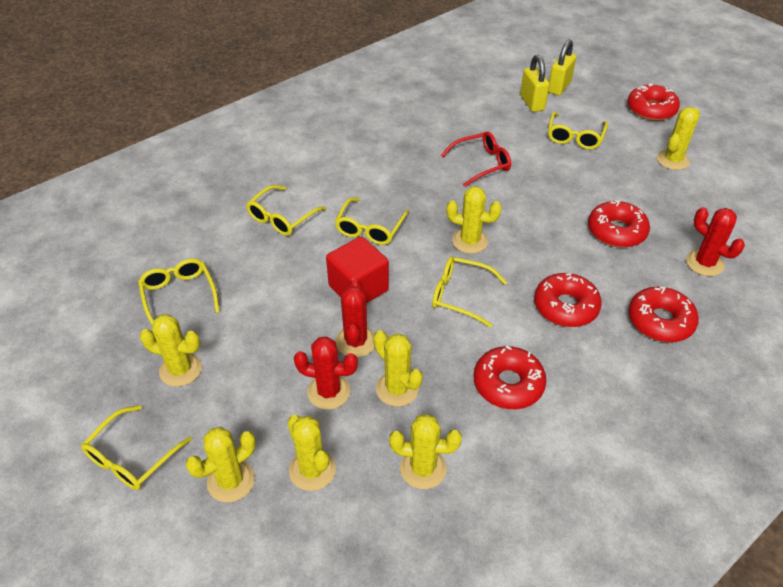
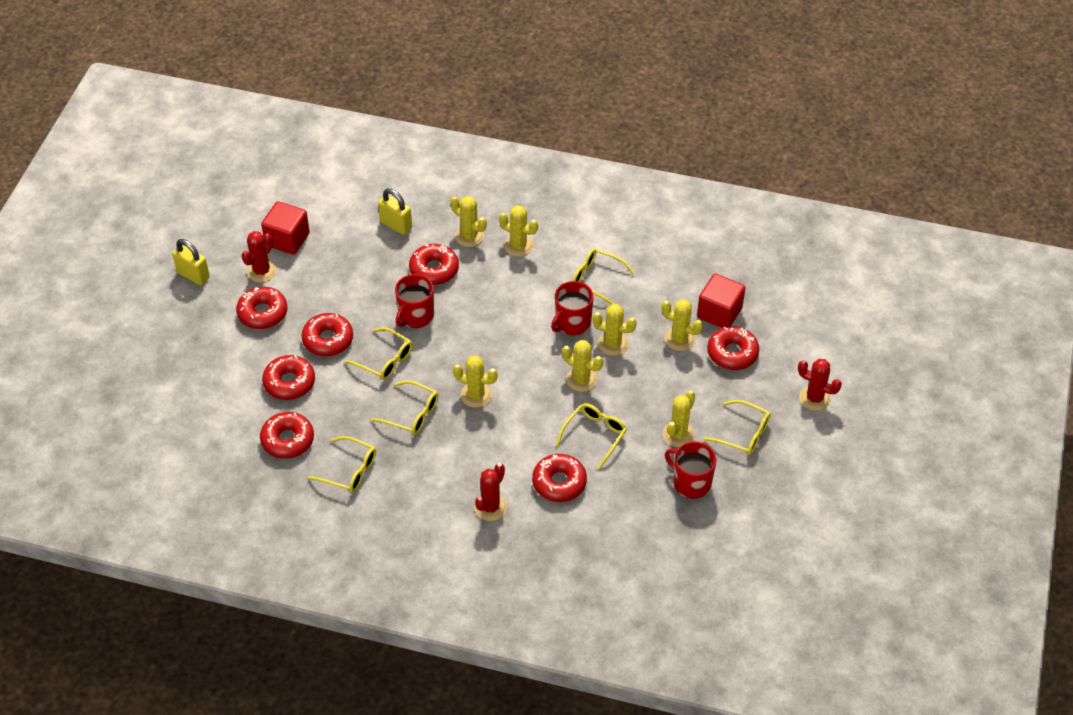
red cube: [326,236,389,303] = 1 -> [261,201,310,255] [697,273,745,328] = 2
red donut: [474,346,547,409] [534,273,602,327] [588,200,650,248] [628,83,680,121] [628,287,699,342] = 5 -> [236,287,287,329] [260,412,314,459] [262,355,315,400] [301,313,353,356] [409,244,459,285] [532,454,587,502] [707,326,759,370] = 7
red glasses: [441,131,511,187] = 1 -> none = 0
red mug: none = 0 -> [395,274,434,328] [551,281,594,335] [665,441,717,499] = 3

